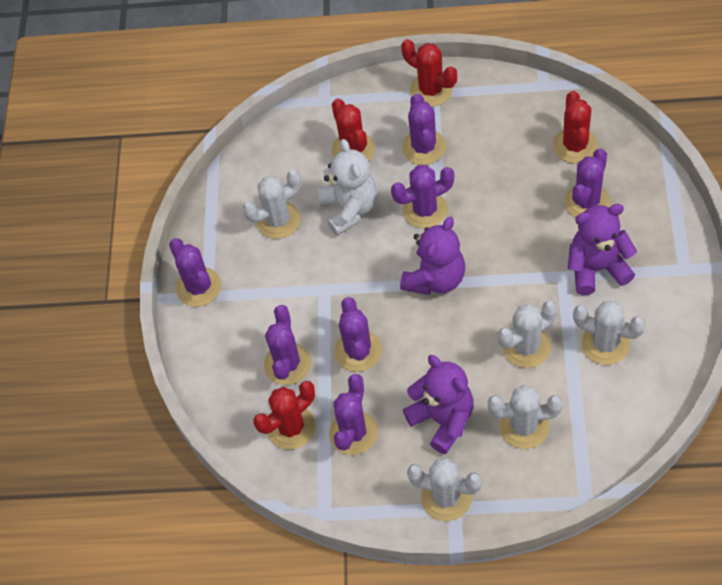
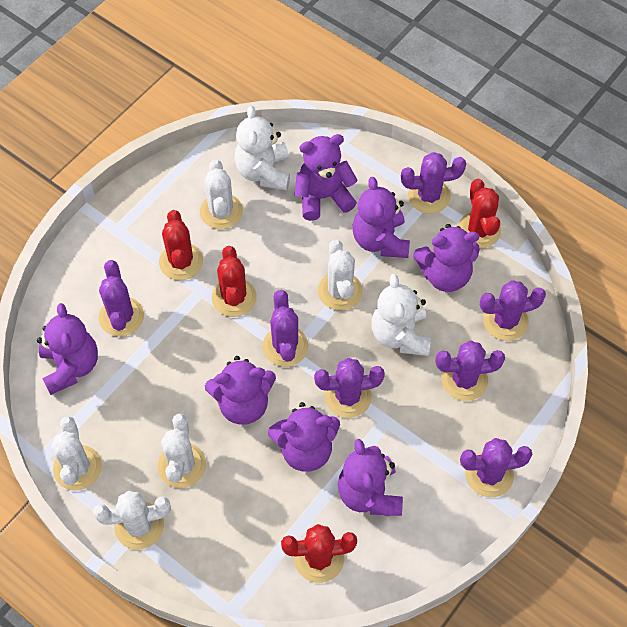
purple teddy bear: [400,217,465,295] [403,355,474,454] [568,204,637,295] = 3 -> [37,303,98,395] [205,356,276,425] [268,402,340,472] [295,134,358,221] [338,439,403,517] [352,177,410,258] [413,224,479,292] = 7
white teddy bear: [318,139,377,236] = 1 -> [234,106,290,190] [371,274,431,356] = 2

